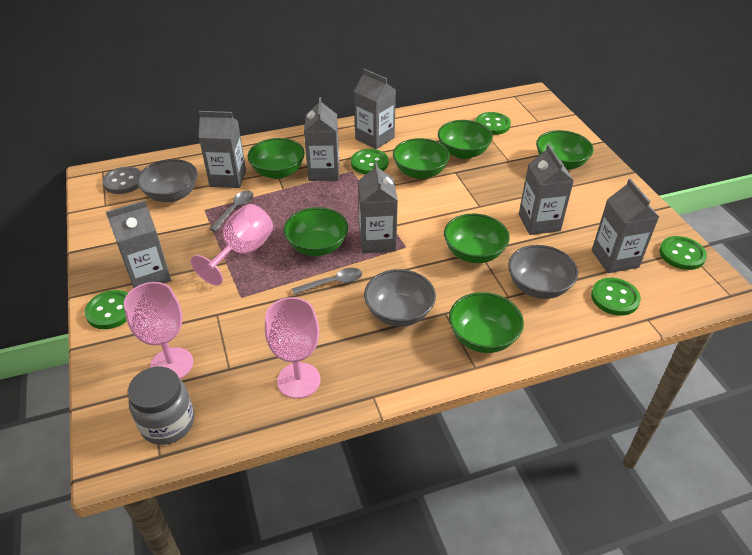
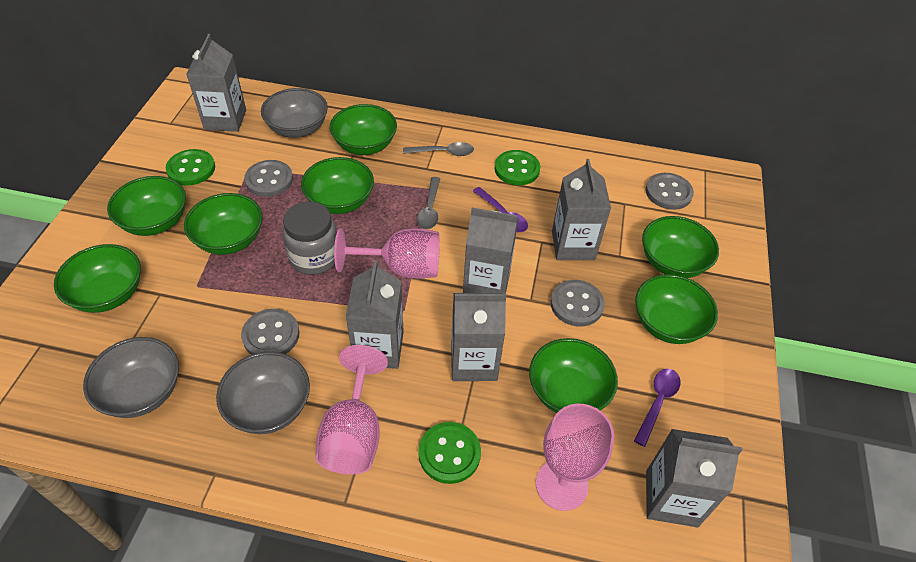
green bowl: [248,138,305,179] [284,207,348,256] [393,138,450,179] [438,120,493,159] [444,214,510,263] [449,292,524,353] [536,130,593,170] = 7 -> [54,244,141,313] [107,176,186,236] [184,193,263,255] [301,157,374,214] [330,104,397,155] [529,338,618,413] [635,274,718,344] [642,216,719,278] = 8
green button: [85,290,128,329] [351,149,388,174] [476,112,511,135] [591,278,641,316] [659,236,707,270] = 5 -> [166,149,215,186] [419,422,481,484] [495,150,540,185] = 3
grey button: [102,167,141,194] = 1 -> [241,309,300,355] [244,160,293,197] [550,280,605,327] [645,173,694,210] = 4
grey carton: [106,200,171,288] [199,111,246,188] [304,97,339,181] [354,69,396,149] [358,162,398,253] [519,144,574,235] [592,179,659,273] = 7 -> [186,34,246,132] [346,260,404,369] [451,293,506,381] [463,208,518,294] [552,159,611,260] [646,429,742,527] = 6
purple spoon: none = 0 -> [473,187,528,232] [634,369,681,447] = 2

